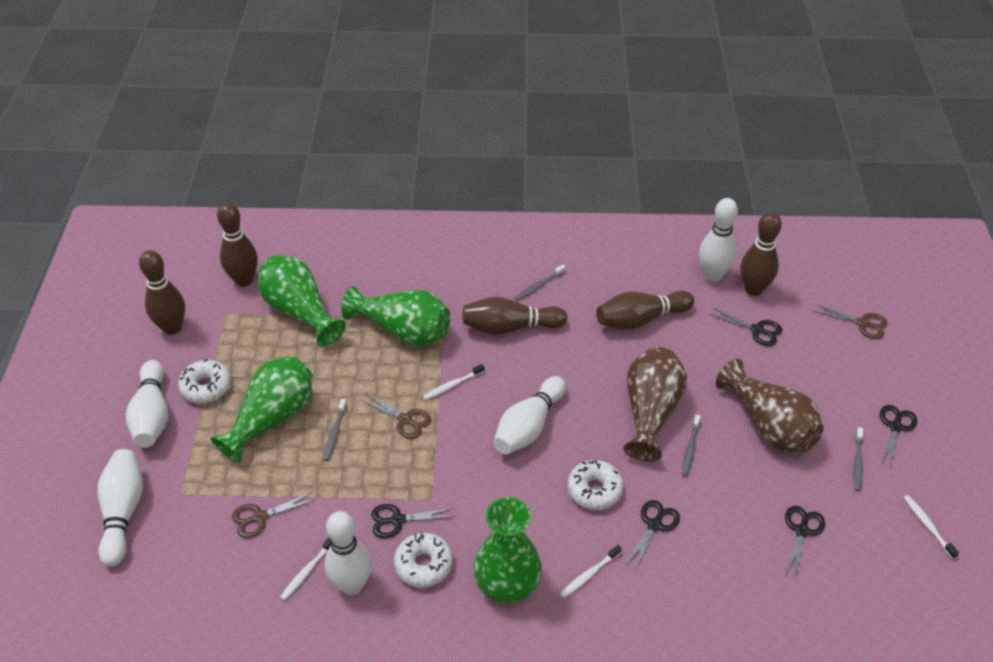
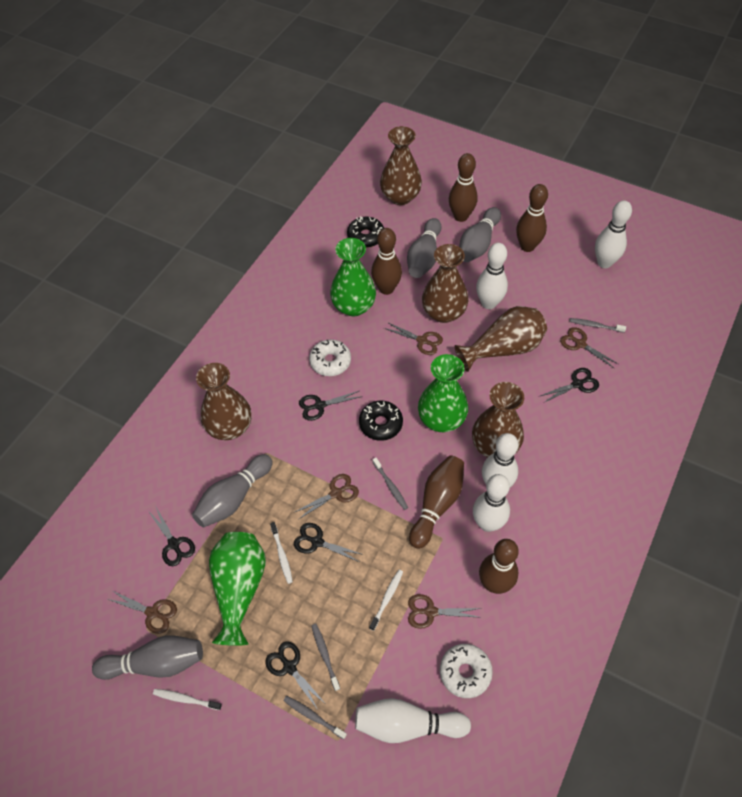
black donut: none = 0 -> [347,216,384,248] [359,401,403,441] = 2
brown scissors: [232,492,316,538] [360,393,431,439] [814,304,888,339] = 3 -> [108,590,177,634] [293,474,359,520] [384,322,443,355] [408,594,482,629] [560,327,618,368] = 5
brown vase: [623,347,687,462] [716,359,823,452] = 2 -> [196,363,251,440] [380,126,422,205] [422,244,468,323] [455,306,547,372] [472,382,524,458] = 5
green vase: [211,356,313,463] [258,255,346,347] [341,286,450,347] [473,497,542,603] = 4 -> [209,532,266,646] [330,238,376,316] [418,354,468,432] = 3
grey bowling pin: none = 0 -> [92,636,203,680] [192,454,273,527] [407,218,442,278] [459,207,501,262] = 4
white donut: [178,359,231,404] [394,532,453,588] [567,460,624,510] = 3 -> [309,339,351,376] [440,644,493,698] = 2
white toothbrush: [280,537,332,601] [423,364,485,400] [560,545,622,598] [904,495,959,559] = 4 -> [153,689,222,710] [270,522,293,584] [369,570,403,631] = 3

